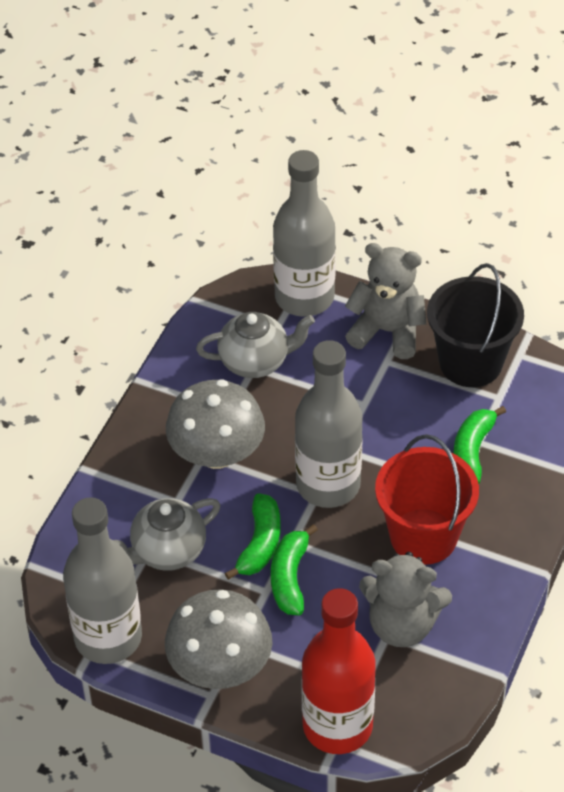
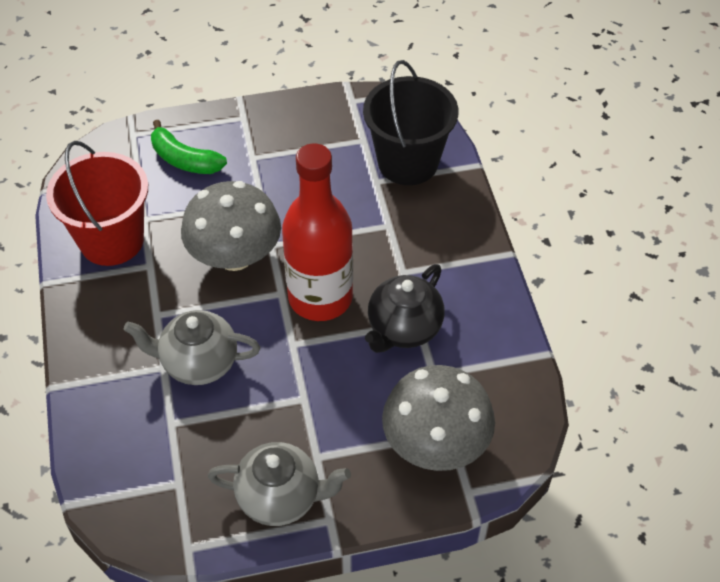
black teapot: none = 0 -> [365,264,444,353] = 1
green banana: [225,493,280,580] [271,524,318,615] [453,406,506,484] = 3 -> [151,120,227,174] = 1
grey bottle: [63,497,142,664] [273,150,336,317] [295,340,363,508] = 3 -> none = 0
grey teddy bear: [345,243,426,359] [359,552,452,647] = 2 -> none = 0

